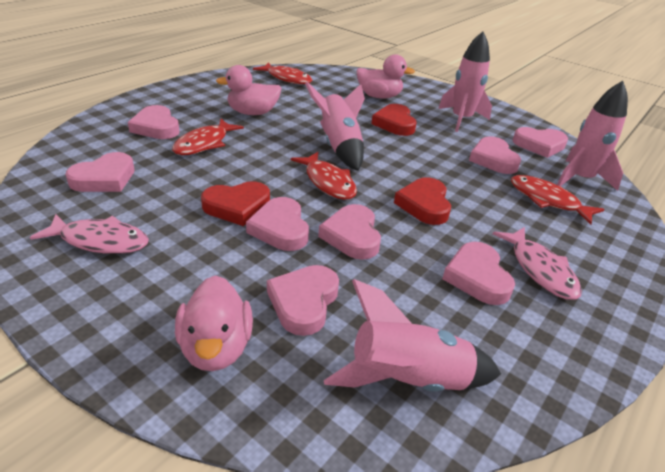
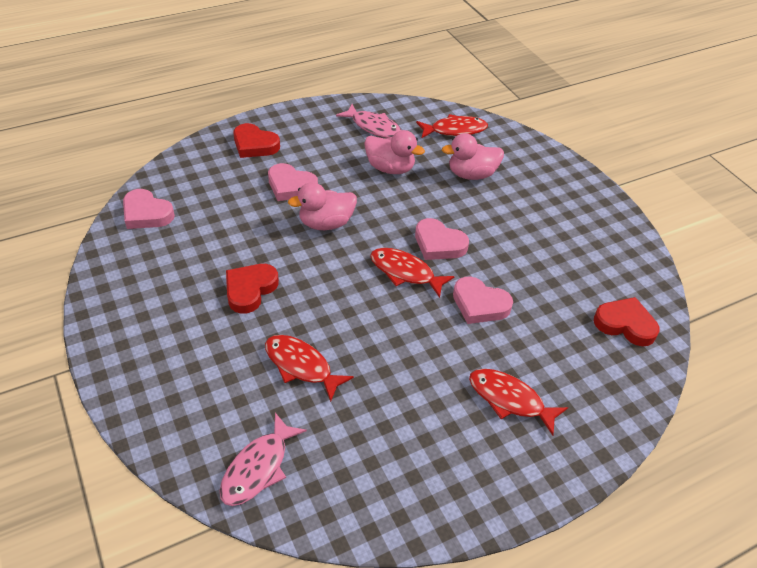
pink heart: [65,152,134,192] [128,105,180,139] [246,197,309,251] [267,265,339,336] [318,204,381,260] [442,242,515,305] [469,136,521,174] [513,127,568,158] = 8 -> [123,189,175,229] [268,163,318,201] [415,218,469,260] [453,277,513,324] = 4
pink rocket: [305,82,365,171] [324,279,501,392] [438,31,492,132] [557,81,628,191] = 4 -> none = 0

